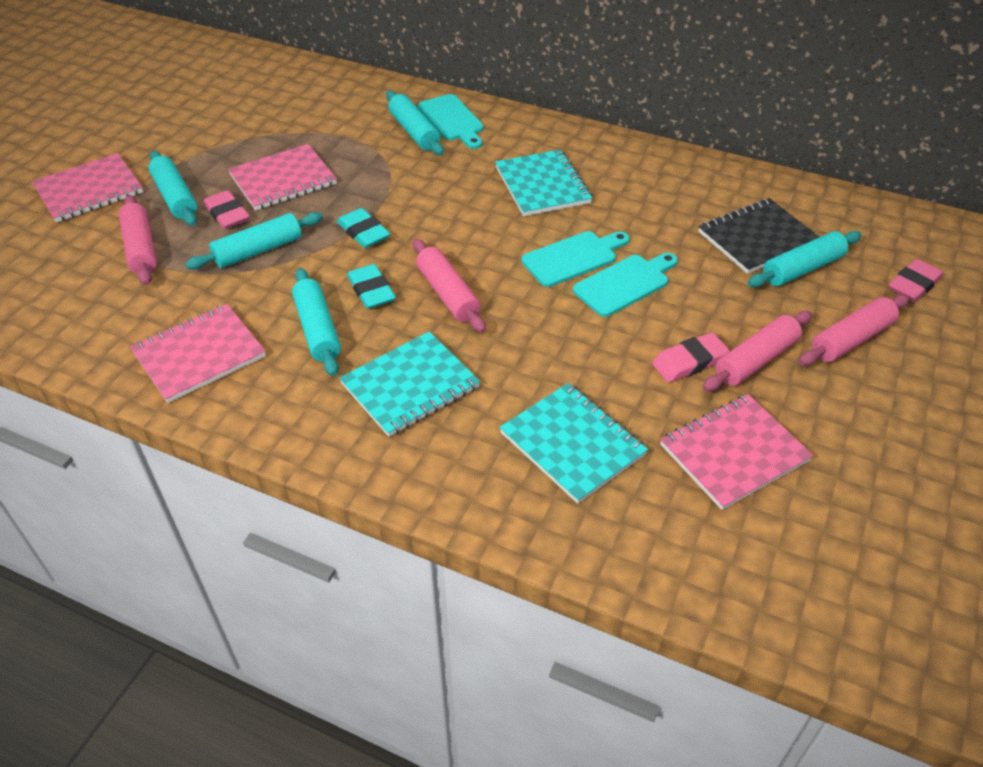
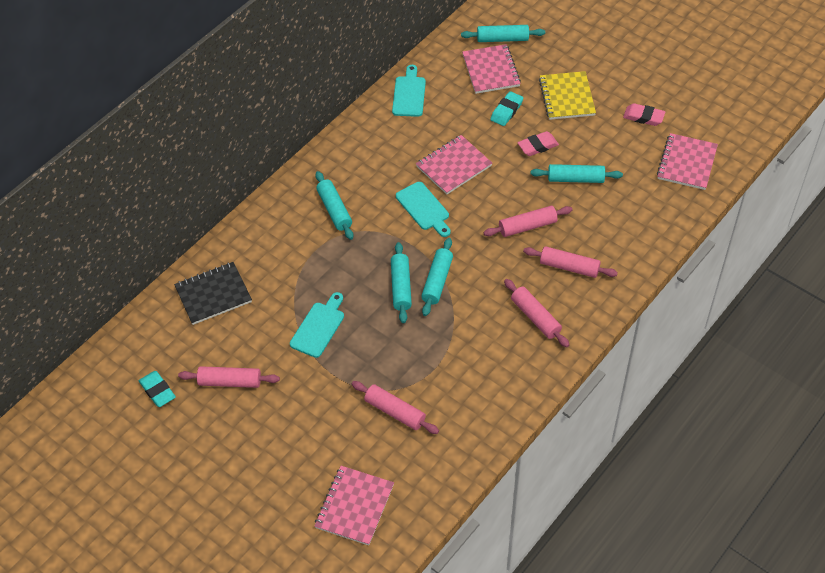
pink eraser: [203,190,250,229] [652,332,729,383] [888,259,943,302] = 3 -> [517,131,559,156] [623,103,665,126] = 2
pink rolling pin: [119,195,157,285] [413,239,486,333] [703,311,812,392] [799,295,909,366] = 4 -> [178,366,280,388] [352,381,439,434] [483,206,572,237] [504,279,569,347] [523,246,618,278] = 5
turquoise notebook: [339,331,480,437] [495,149,592,216] [499,383,648,504] = 3 -> none = 0
yellow notebook: none = 0 -> [539,71,596,120] = 1

